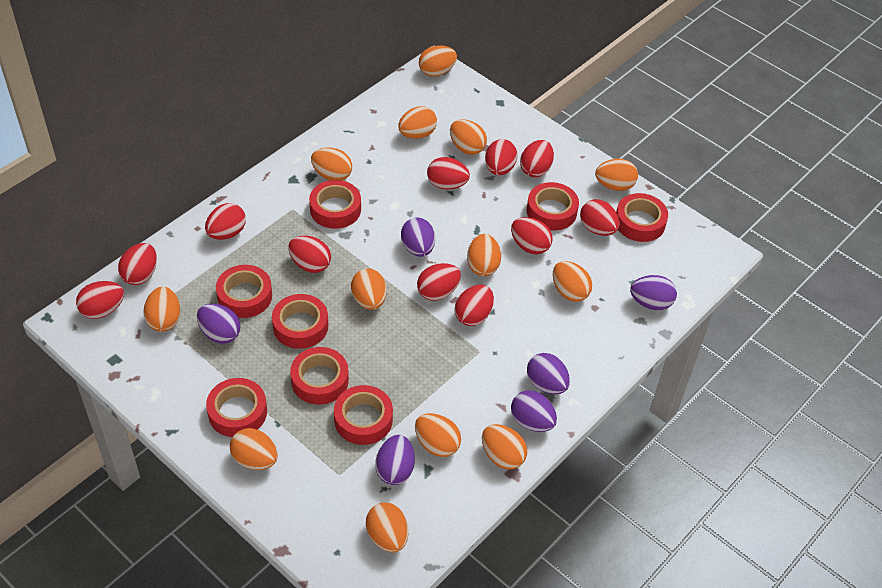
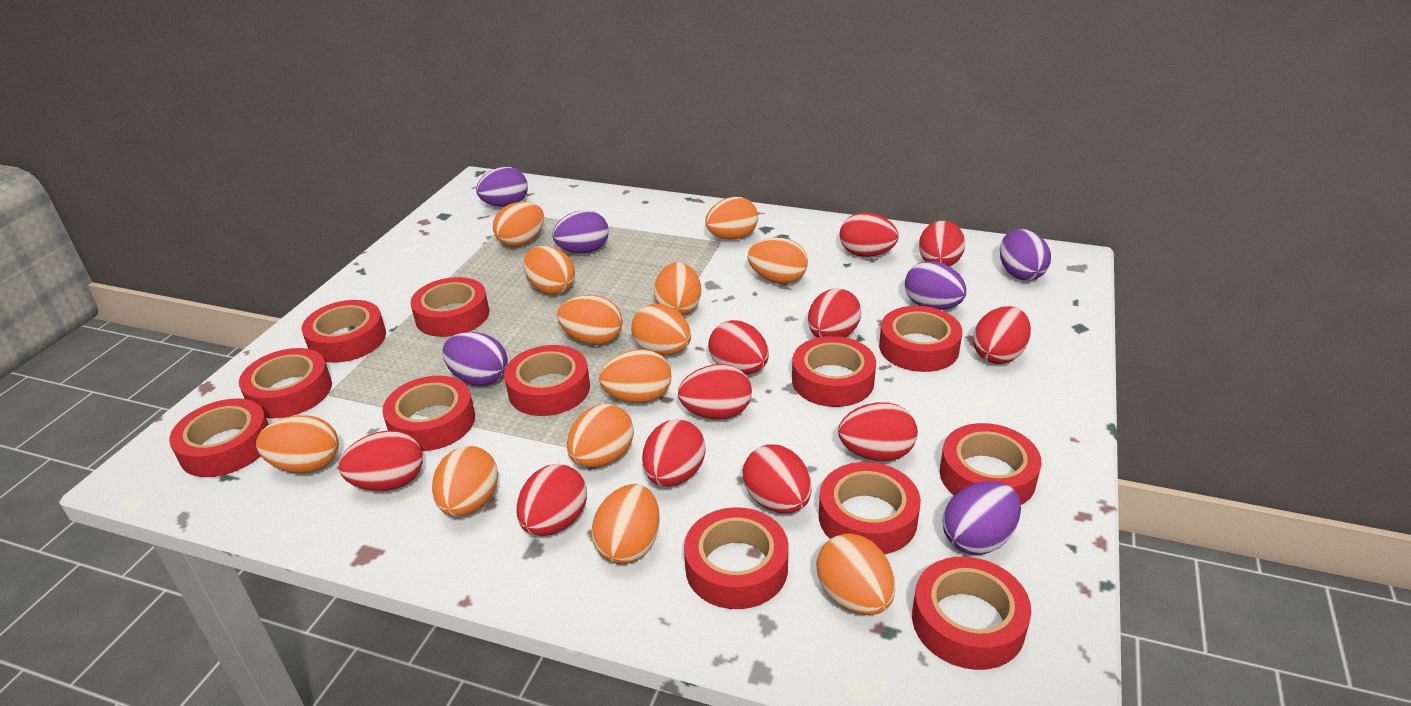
red tape: [206,378,267,437] [216,265,272,318] [272,294,328,349] [290,347,349,405] [309,180,361,229] [334,385,393,445] [527,182,579,231] [616,193,668,242] = 8 -> [169,399,269,477] [239,348,332,418] [302,300,386,363] [382,376,475,451] [410,277,489,337] [504,345,590,416] [684,507,789,609] [792,336,876,407] [819,462,921,554] [879,306,963,372] [912,557,1031,670] [940,423,1041,505] = 12

